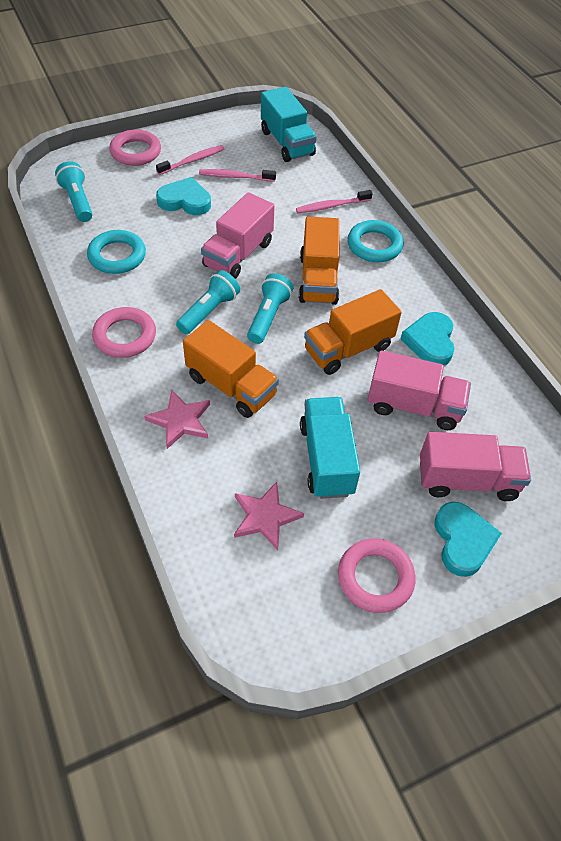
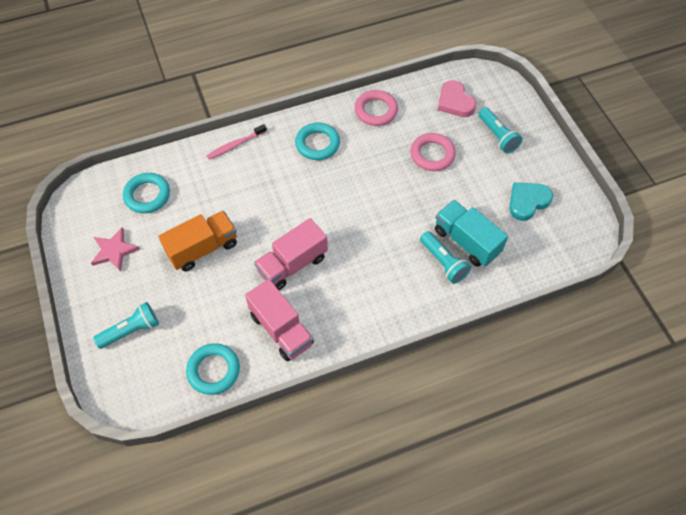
orange truck: [183,320,279,418] [298,217,340,305] [304,289,402,375] = 3 -> [158,211,237,271] = 1
pink heart: none = 0 -> [438,80,476,117] = 1
pink ring: [92,307,156,358] [109,130,161,166] [338,538,415,613] = 3 -> [355,90,398,126] [410,133,456,171] = 2
pink star: [144,389,210,449] [234,482,304,550] = 2 -> [91,227,140,272] = 1
pink toothbrush: [156,145,224,175] [199,169,276,182] [296,190,373,213] = 3 -> [206,124,267,160] = 1
pink truck: [201,192,274,279] [368,350,471,430] [420,432,531,501] = 3 -> [245,279,314,361] [254,218,328,290] = 2
turquoise heart: [156,177,211,215] [401,312,455,365] [435,502,502,577] = 3 -> [509,182,553,221] = 1
turquoise ring: [87,230,146,274] [348,220,404,262] = 2 -> [123,173,170,213] [186,343,240,395] [295,123,340,160] = 3
turquoise truck: [261,87,317,162] [300,397,360,499] = 2 -> [435,200,508,267] = 1

